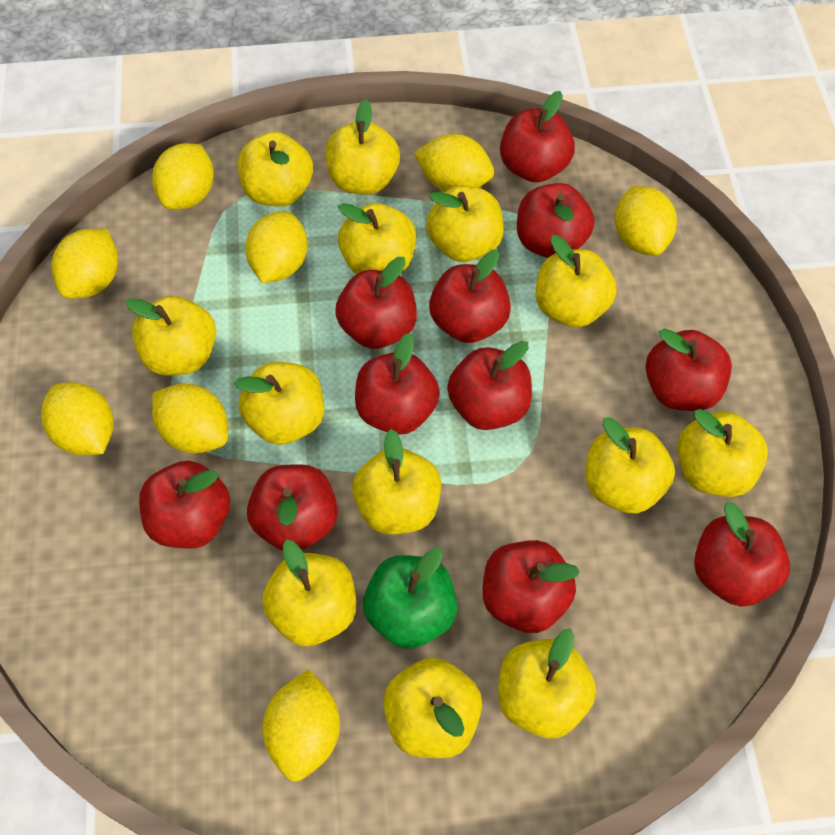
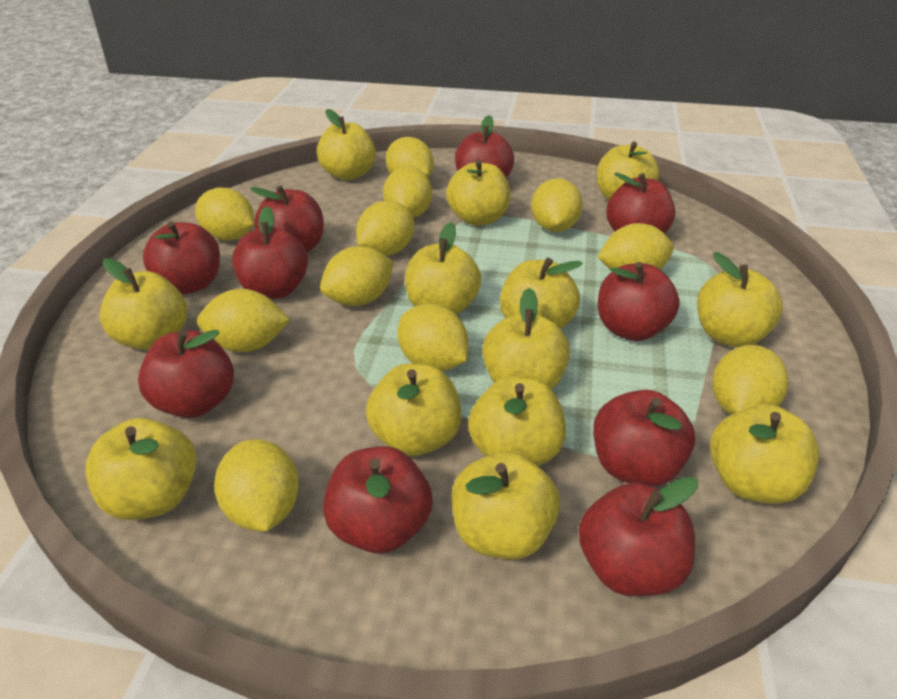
green apple: [363,548,457,649] = 1 -> none = 0
red apple: [139,461,230,549] [247,464,338,551] [335,257,417,349] [355,333,440,435] [429,250,511,343] [447,341,532,430] [483,540,580,633] [500,91,575,183] [517,183,595,258] [646,328,732,411] [694,502,790,607] = 11 -> [138,330,234,418] [143,221,220,294] [232,206,308,299] [250,185,324,252] [323,446,433,554] [455,115,514,178] [579,477,698,596] [593,390,695,487] [598,262,680,341] [606,172,675,233] = 10
yellow lemon: [41,382,114,455] [51,229,118,299] [152,143,214,209] [152,384,228,453] [245,212,308,283] [262,669,340,782] [414,134,494,192] [615,186,677,256] = 8 -> [195,188,254,240] [197,289,290,352] [214,439,299,532] [320,246,394,306] [356,201,414,256] [383,167,432,218] [386,137,434,178] [397,304,468,371] [531,178,583,232] [597,223,674,270] [712,345,789,415] = 11

